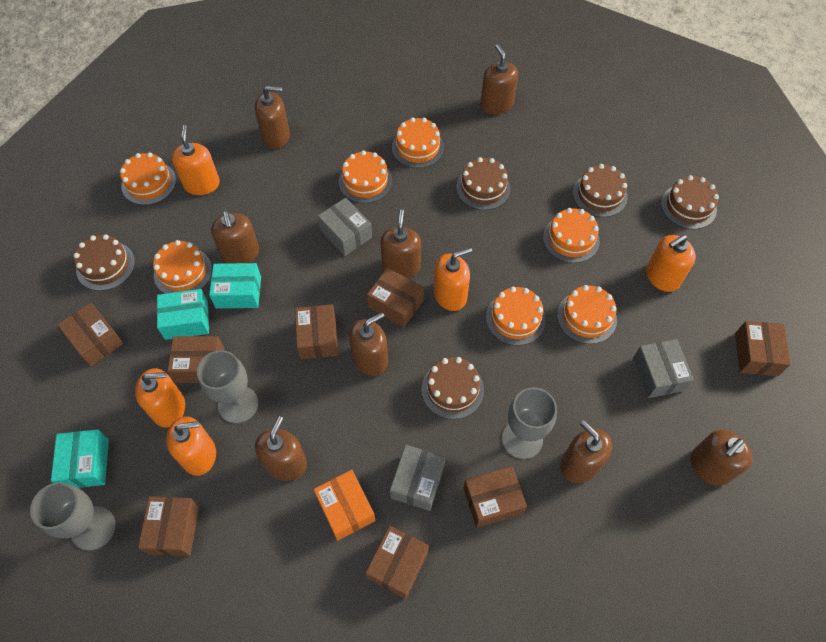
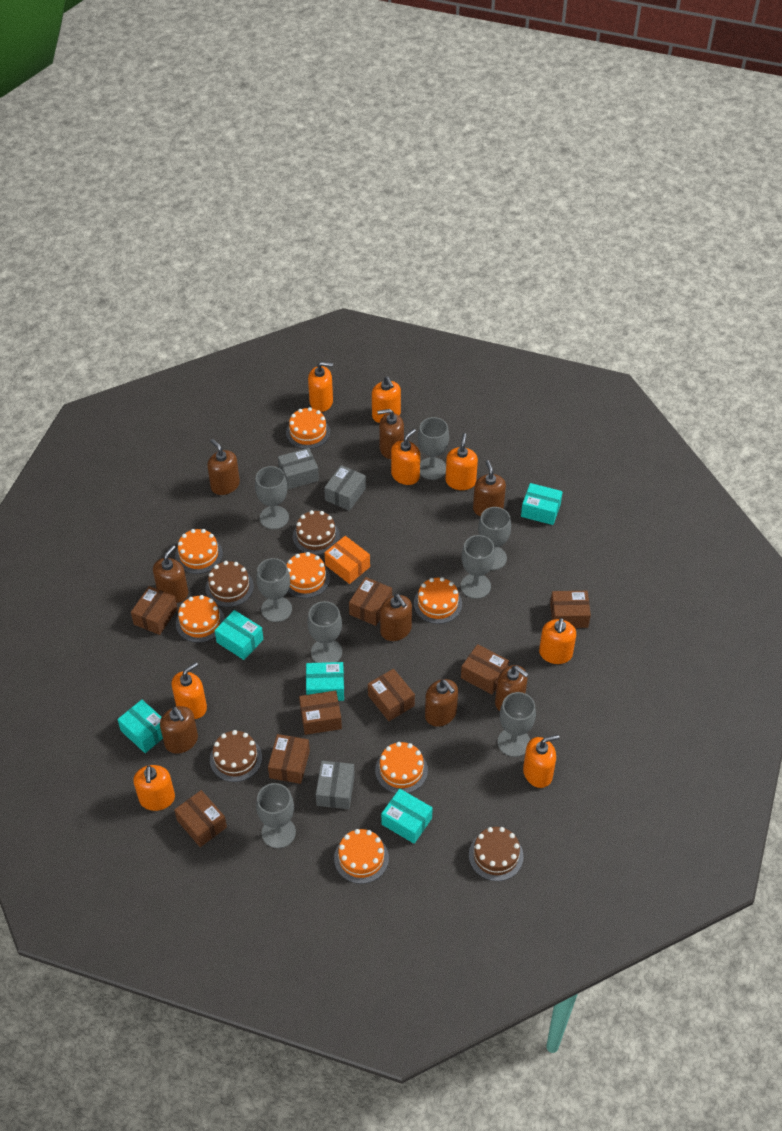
brown cake: [73,234,135,291] [421,357,484,419] [456,157,511,210] [573,164,628,217] [661,175,719,229] = 5 -> [205,561,254,607] [210,730,262,782] [293,510,340,555] [469,827,524,881] = 4
grey goblet: [30,483,116,551] [197,350,258,423] [502,387,557,459] = 3 -> [255,466,289,529] [256,558,292,622] [256,783,296,848] [307,601,342,663] [418,417,449,480] [461,535,495,599] [478,507,511,570] [498,692,536,757] = 8
orange soap dispenser: [135,368,185,427] [166,416,216,476] [172,125,220,195] [434,247,472,311] [646,235,696,292] = 5 -> [133,765,175,811] [172,662,207,719] [308,362,333,412] [372,377,401,423] [391,429,420,485] [446,433,478,490] [523,735,560,788] [539,618,576,664] = 8
turquoise box: [51,429,109,488] [157,289,209,340] [209,263,261,308] = 3 -> [117,700,163,753] [215,610,263,660] [306,662,344,701] [381,789,433,844] [521,483,563,525] = 5

